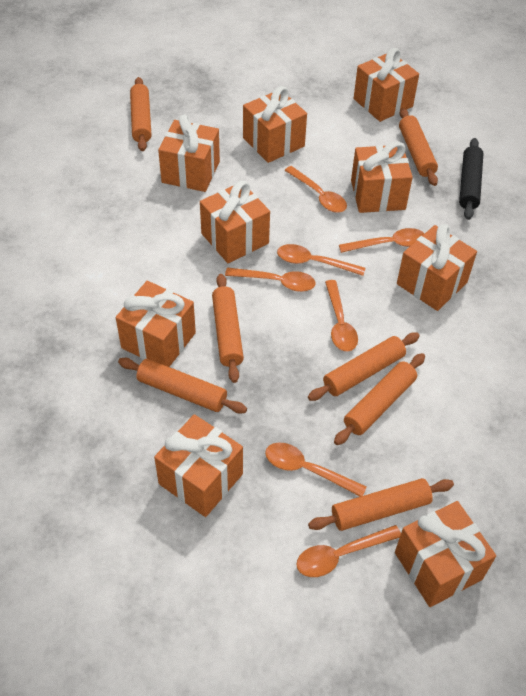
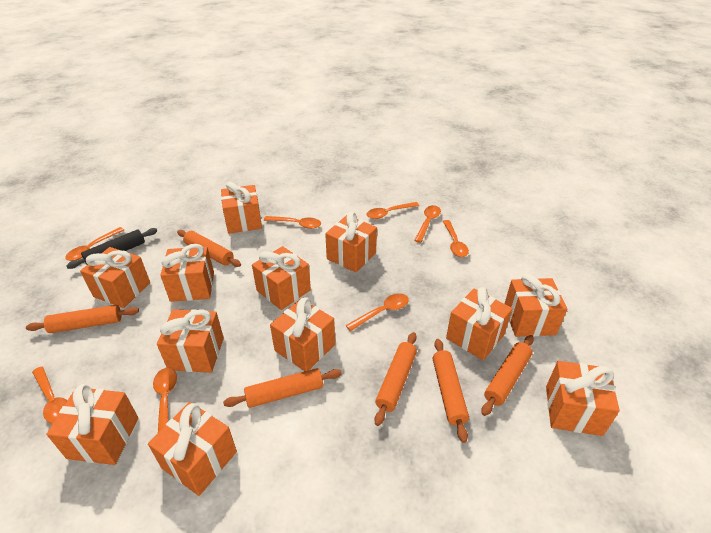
orange gift: [116,281,196,367] [154,414,243,517] [158,115,220,192] [200,181,270,263] [243,86,307,163] [351,141,413,213] [354,48,419,122] [395,501,496,607] [397,224,477,311] = 9 -> [46,384,139,465] [80,247,150,308] [148,402,237,496] [157,309,224,373] [160,244,214,302] [221,182,262,234] [252,246,311,310] [270,297,335,371] [325,212,377,273] [446,287,512,360] [504,274,567,337] [546,361,620,436] = 12
orange rolling pin: [118,358,247,414] [130,77,151,151] [212,274,244,383] [308,332,420,401] [308,478,454,531] [334,353,425,445] [399,108,438,186] = 7 -> [26,305,139,333] [177,230,241,267] [223,368,342,408] [374,332,417,426] [433,339,469,443] [481,335,534,416] = 6
orange spoon: [225,267,316,292] [265,442,367,497] [277,244,365,276] [284,166,347,213] [296,525,401,577] [325,280,358,351] [339,228,424,253] = 7 -> [32,366,68,424] [65,227,124,261] [153,368,177,433] [264,216,321,229] [346,293,409,331] [366,202,419,219] [414,205,441,243] [443,220,469,257] = 8

